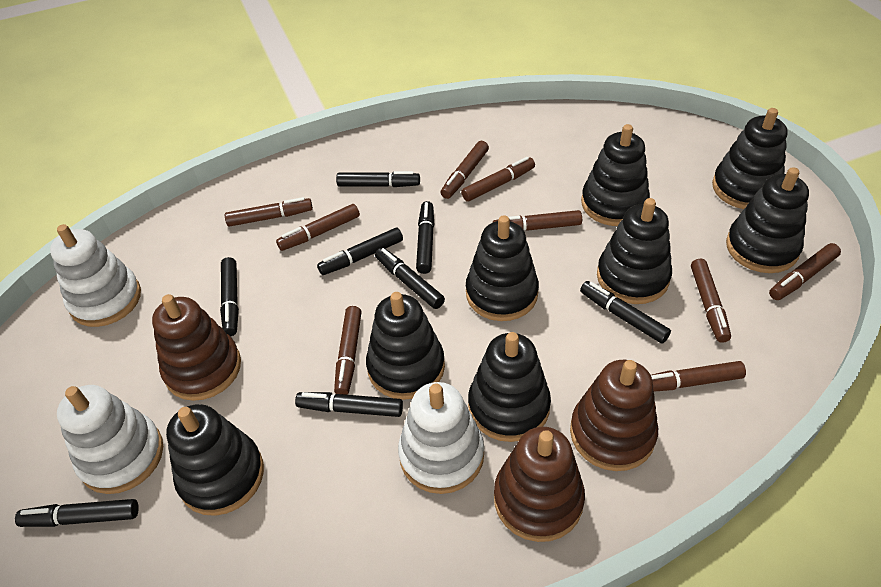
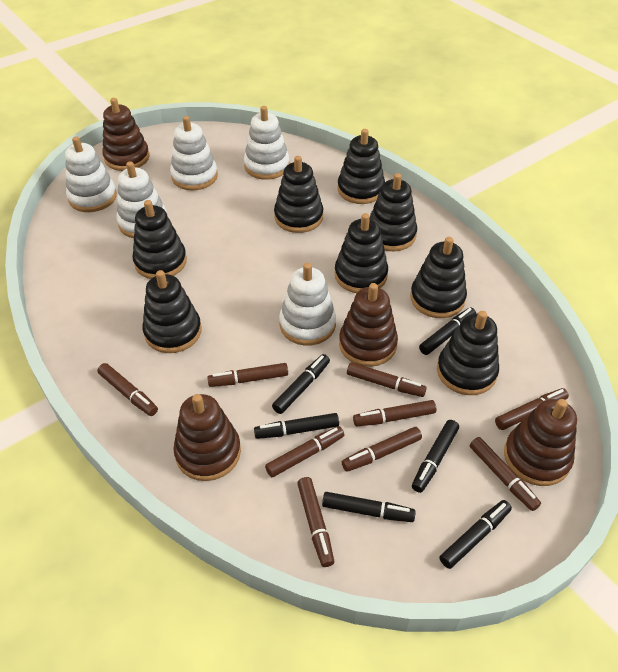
black marker: [15,499,139,527] [220,257,239,336] [295,392,403,417] [317,228,403,275] [336,171,420,187] [375,248,445,309] [416,201,434,274] [580,281,671,344] = 8 -> [254,413,339,439] [272,354,330,414] [322,492,416,522] [412,420,459,493] [419,307,476,355] [439,500,512,569] = 6
brown stacking toy: [152,294,241,401] [494,427,585,542] [570,360,658,471] = 3 -> [102,98,150,171] [173,394,241,481] [339,283,398,367] [504,399,577,486] = 4
white stacking toy: [50,224,141,327] [57,385,163,494] [398,382,484,494] = 3 -> [65,136,117,212] [116,161,167,238] [170,116,218,191] [244,106,290,180] [279,263,336,346] = 5

